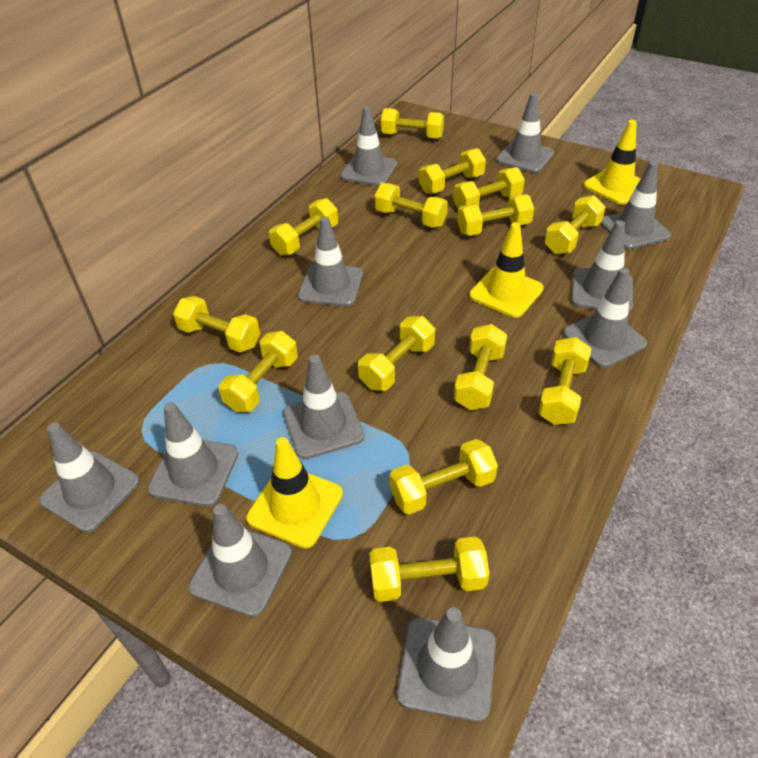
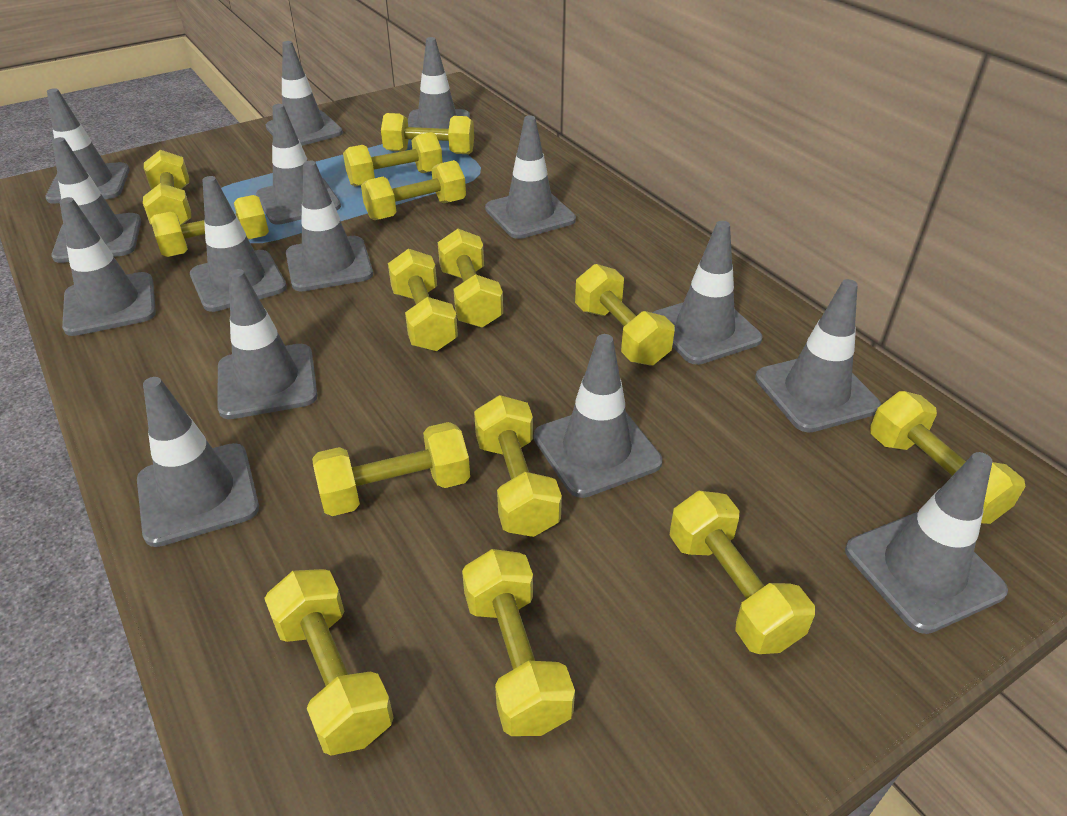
grey traffic cone: [39,423,140,533] [148,402,238,507] [189,504,292,617] [283,355,365,459] [298,216,363,306] [340,106,397,186] [397,607,496,722] [496,93,554,173] [563,268,647,368] [571,220,633,312] [600,161,671,249] = 11 -> [45,88,130,203] [51,137,141,263] [59,197,156,336] [137,377,259,547] [190,176,287,312] [217,269,317,419] [256,104,341,225] [266,41,343,146] [286,161,373,291] [408,37,470,140] [485,116,576,239] [534,334,662,498] [652,221,762,365] [755,279,881,433] [845,452,1008,634] = 15
yellow traffic cone: [246,437,343,548] [469,222,544,318] [584,120,641,205] = 3 -> none = 0

